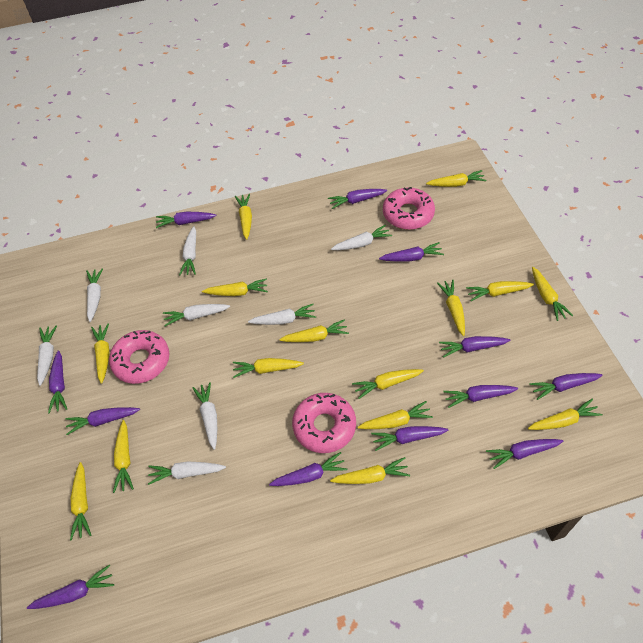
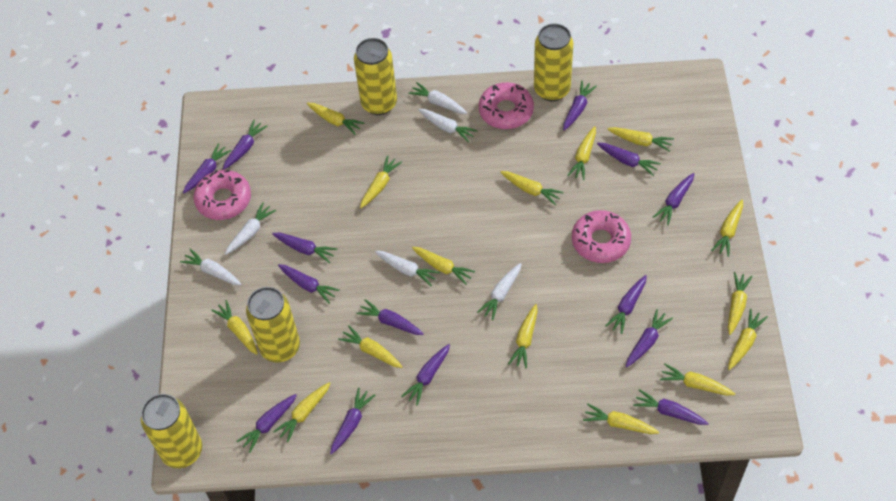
purple carrot: [27,565,114,609] [48,350,67,413] [65,407,140,435] [156,212,216,228] [269,452,347,486] [328,189,387,209] [371,426,448,451] [379,242,444,262] [439,336,511,358] [443,385,518,408] [486,439,563,469] [529,373,603,400] = 12 -> [183,143,232,193] [223,120,268,170] [236,394,297,453] [272,233,337,263] [278,264,340,304] [330,388,375,454] [356,299,424,335] [401,344,450,405] [563,81,597,131] [597,143,661,176] [605,275,647,334] [626,309,673,367] [633,389,709,425] [653,173,694,225] = 14
white carrot: [37,325,57,386] [86,268,103,322] [148,461,226,485] [163,304,230,326] [179,226,196,275] [192,382,217,450] [248,304,316,325] [331,225,392,250] = 8 -> [180,249,241,285] [225,202,276,254] [375,251,440,286] [408,82,467,114] [418,109,478,143] [477,263,522,320] = 6
yellow can: none = 0 -> [141,394,202,468] [246,287,300,362] [354,38,397,115] [534,24,573,101] = 4

